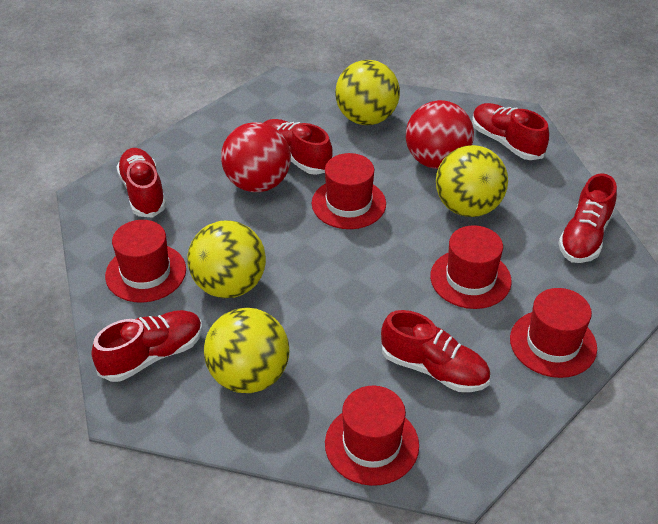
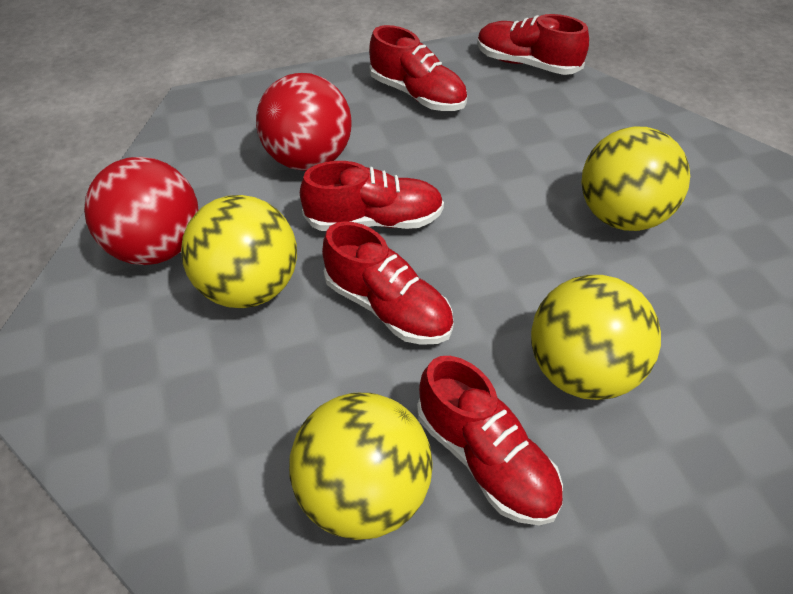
red hat: [105,220,186,302] [312,153,386,229] [325,386,419,486] [430,225,512,309] [510,288,597,378] = 5 -> none = 0
red shoe: [92,310,202,382] [116,148,167,218] [264,119,333,175] [381,310,490,392] [472,103,549,160] [559,173,617,263] = 6 -> [300,161,444,231] [322,221,454,345] [369,25,467,111] [417,356,563,525] [477,14,589,75] = 5

